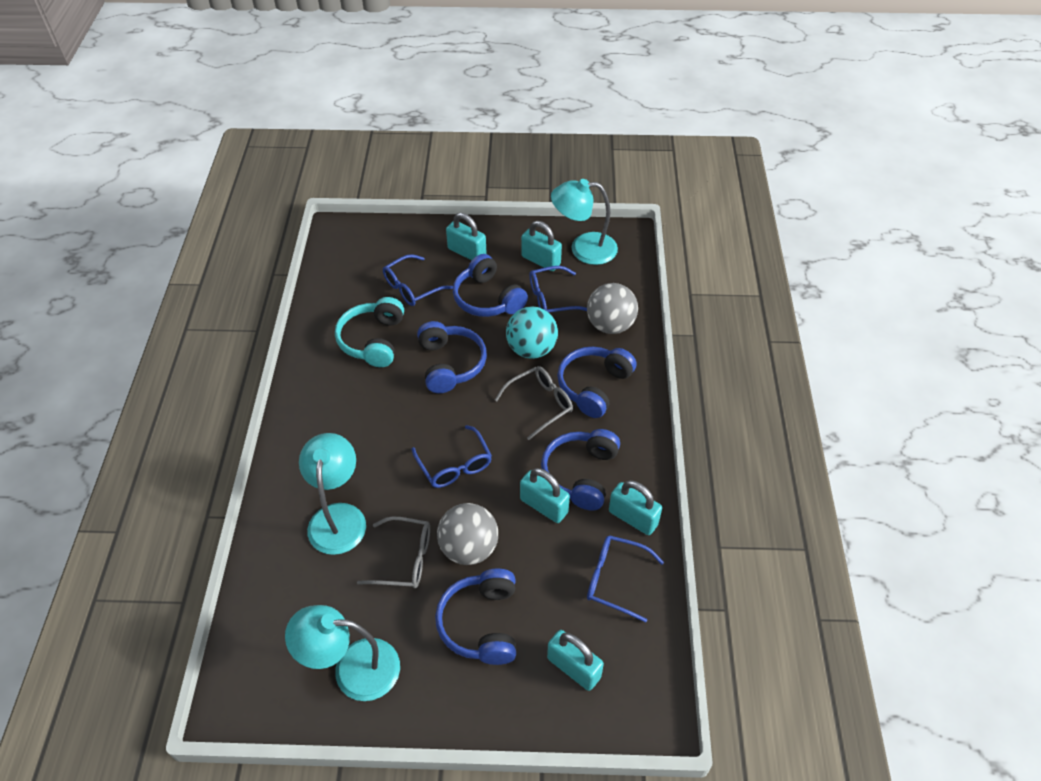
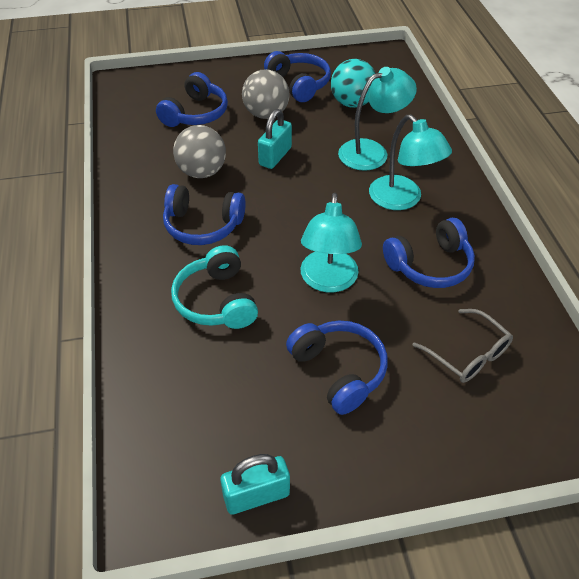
blue glasses: [383,254,453,306] [411,425,492,488] [529,266,587,313] [587,535,664,623] = 4 -> none = 0
grey glasses: [357,516,430,589] [495,366,573,440] = 2 -> [412,309,513,383] = 1
turquoise padlock: [446,213,487,260] [520,468,570,523] [521,221,562,271] [547,630,604,691] [609,480,662,535] = 5 -> [220,454,290,515] [258,109,292,169] = 2

